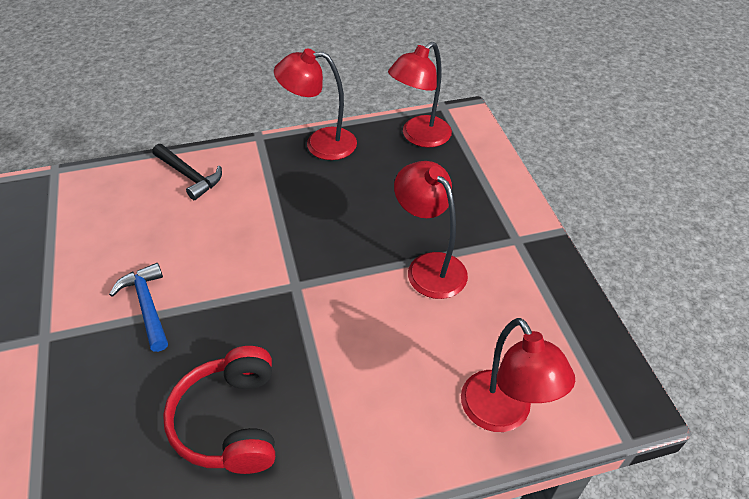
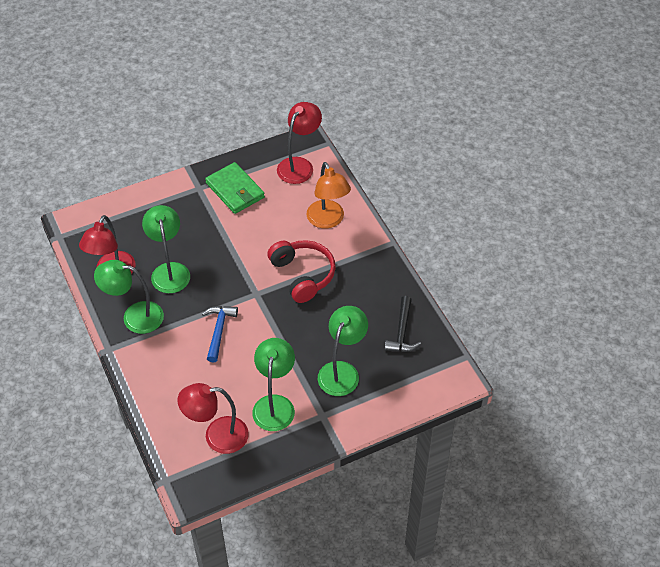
green lamp: none = 0 -> [94,260,164,334] [142,205,190,293] [252,338,295,431] [318,306,368,396] = 4
green wallet: none = 0 -> [205,162,265,214] = 1
orange lamp: none = 0 -> [307,162,351,229] = 1
red lamp: [274,49,357,160] [388,42,452,148] [394,161,468,299] [461,318,575,432] = 4 -> [79,215,135,274] [177,383,249,454] [277,102,322,184] = 3

